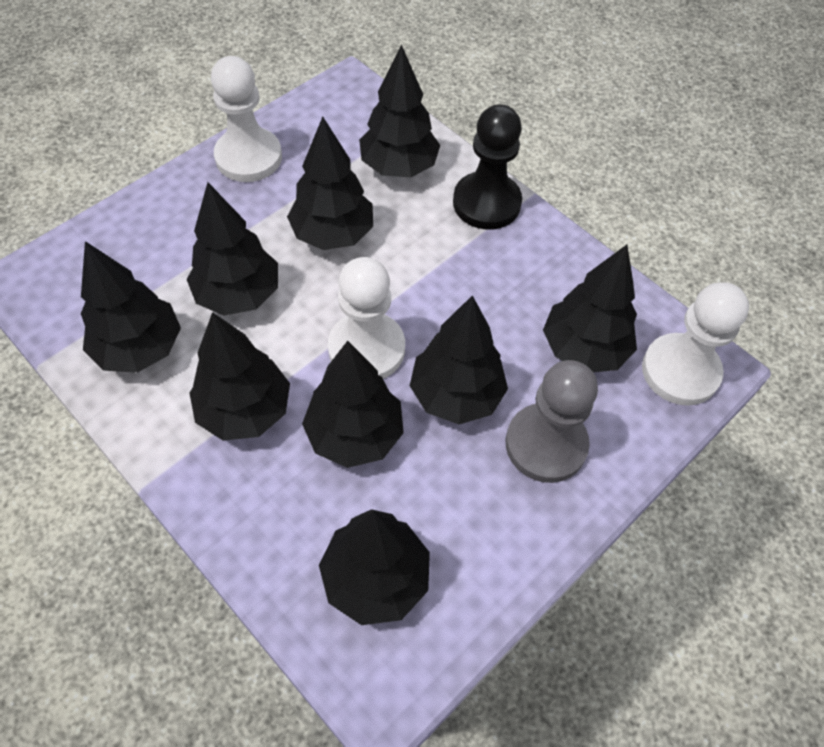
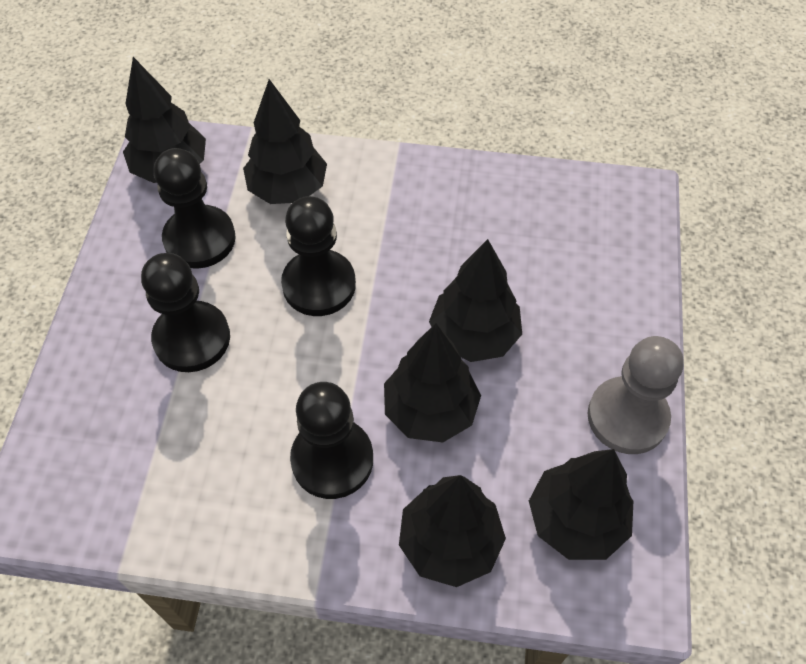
black pawn: [453,104,522,230] = 1 -> [141,253,230,372] [154,148,236,269] [281,196,356,316] [290,382,373,499] = 4
black tree: [81,241,181,373] [187,182,278,316] [190,312,290,441] [287,117,373,250] [302,341,404,468] [319,509,430,625] [359,44,440,177] [410,295,508,424] [543,245,637,372] = 9 -> [123,57,206,183] [243,79,327,204] [384,323,481,442] [399,475,506,587] [429,239,522,362] [529,449,633,560] = 6
white pawn: [211,56,282,182] [328,257,405,379] [642,282,749,405] = 3 -> none = 0

